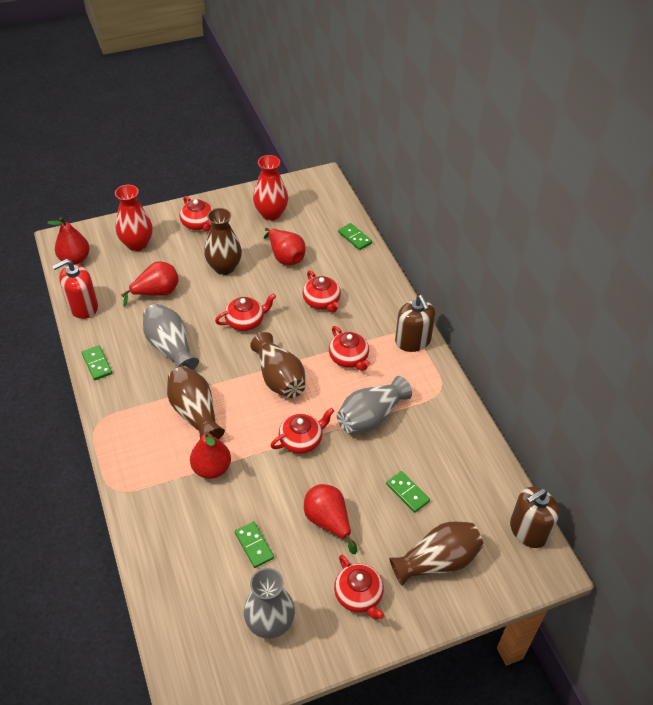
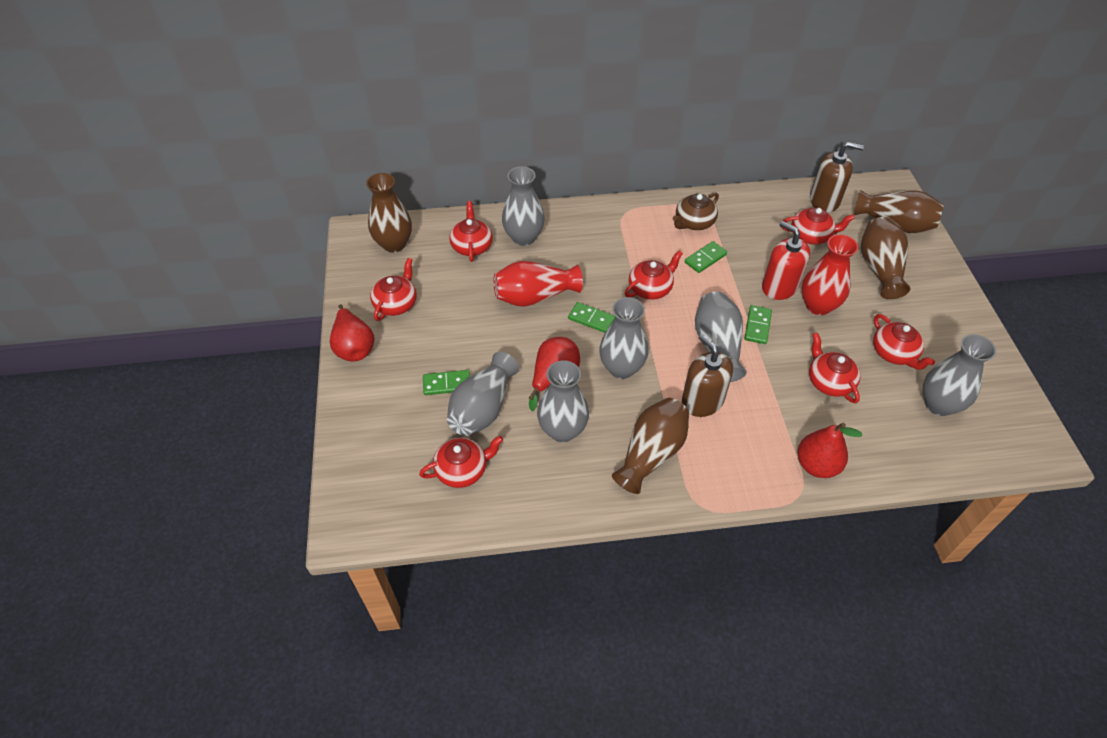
brown teapot: none = 0 -> [672,192,719,230] = 1
grey vase: [143,303,199,370] [244,568,295,639] [337,376,412,433] = 3 -> [447,352,519,436] [502,166,545,246] [537,360,589,442] [599,297,648,379] [695,291,747,382] [923,334,996,416] = 6
red pear: [48,217,90,264] [121,261,179,307] [190,431,231,479] [264,228,306,265] [304,484,357,554] = 5 -> [330,304,374,362] [529,337,580,411] [797,423,862,478] = 3
red teapot: [179,196,214,232] [215,293,276,331] [270,408,334,454] [302,270,341,312] [329,326,370,371] [334,554,384,620] = 6 -> [370,258,417,321] [419,436,503,488] [449,201,493,262] [625,250,683,300] [781,207,855,245] [809,333,860,403] [873,314,935,370] = 7

